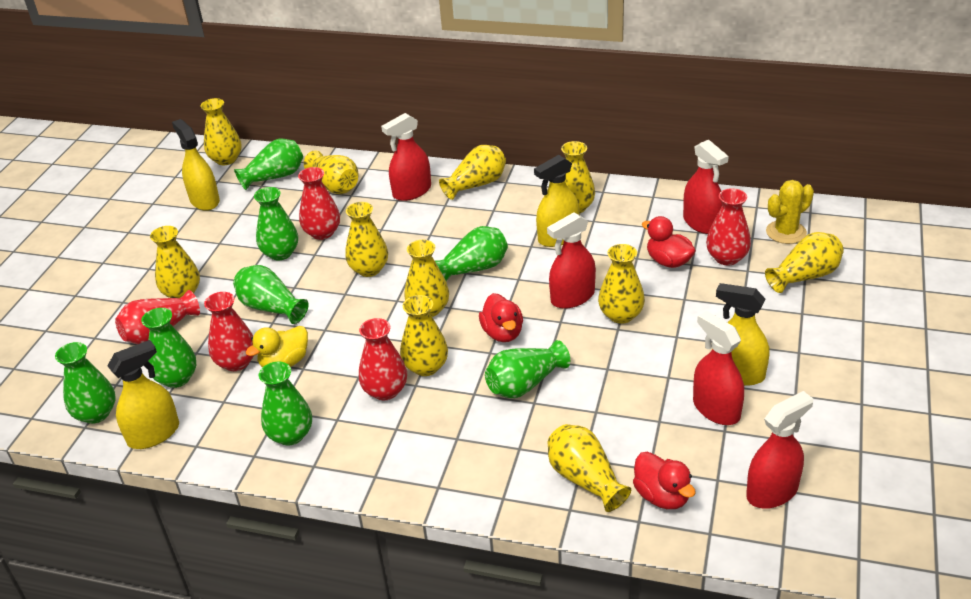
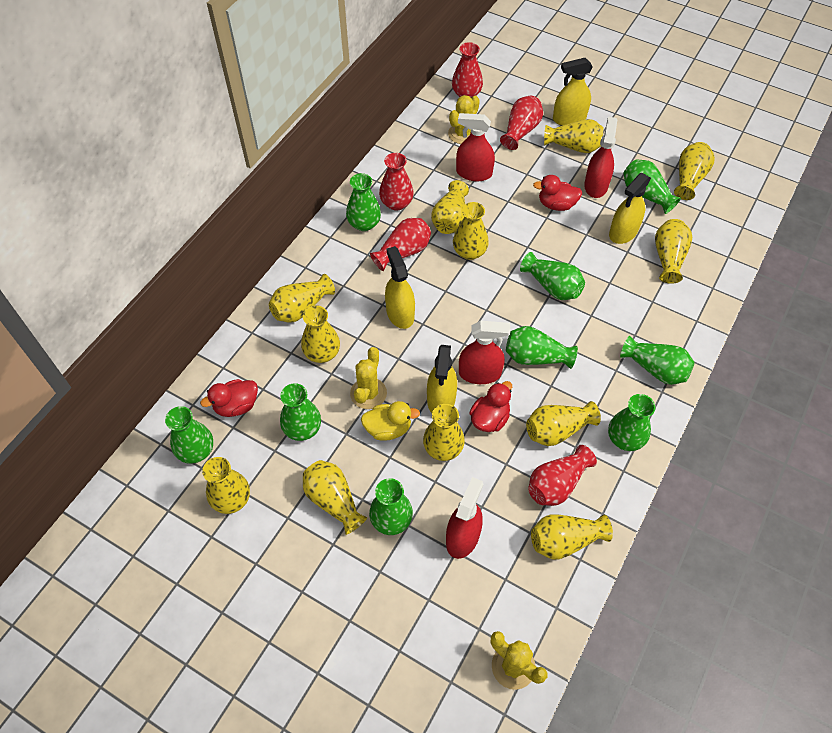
green vase: [55,342,116,424] [141,308,196,388] [233,265,309,324] [234,139,303,190] [254,187,298,261] [259,362,312,445] [435,226,508,281] [485,340,570,398] = 8 -> [165,406,213,464] [280,383,321,441] [346,173,381,231] [369,478,413,535] [506,326,578,369] [520,252,585,300] [608,394,655,451] [620,336,695,385] [623,159,681,214] = 9
red spray bottle: [381,113,431,201] [547,212,596,309] [683,140,729,234] [693,311,744,425] [746,391,813,509] = 5 -> [446,477,483,559] [456,113,495,181] [459,321,510,384] [584,117,617,198] = 4
yellow cactus: [766,180,814,244] = 1 -> [350,347,387,409] [448,95,480,144] [491,631,548,690] = 3
yellow vase: [150,226,200,298] [201,98,242,165] [304,150,359,194] [345,202,388,277] [400,295,448,376] [404,240,449,317] [439,145,506,200] [548,424,631,512] [561,141,595,213] [598,244,645,324] [765,232,844,293] = 11 -> [202,457,250,514] [269,274,335,323] [301,305,340,363] [303,460,367,535] [423,404,465,461] [431,180,469,234] [453,202,489,260] [526,401,601,446] [531,515,613,560] [544,119,604,153] [655,219,692,284] [674,142,715,200] = 12

